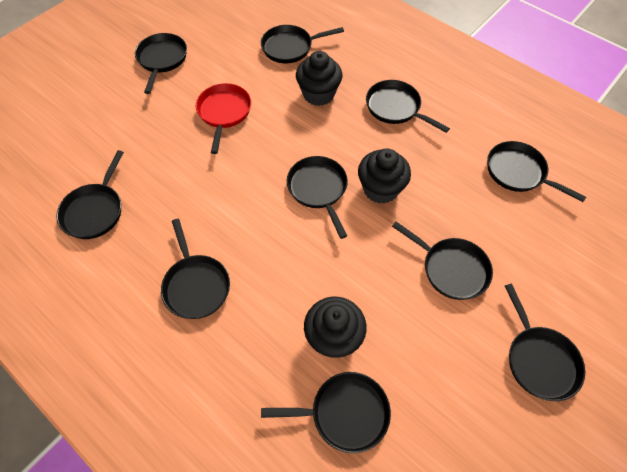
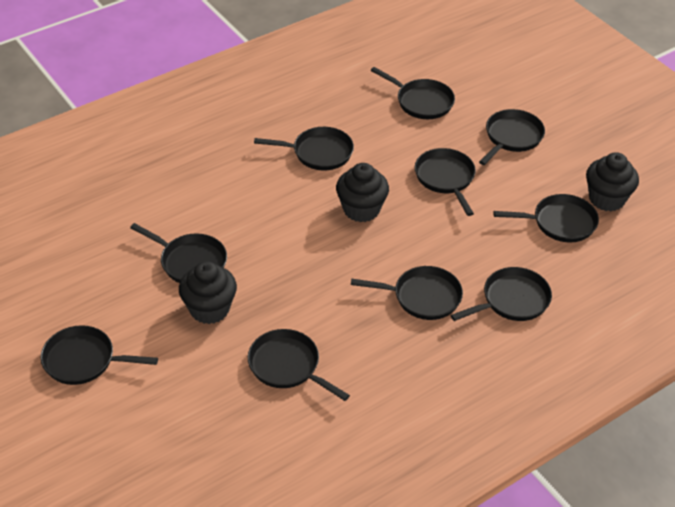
red pan: [196,83,251,154] = 1 -> none = 0

